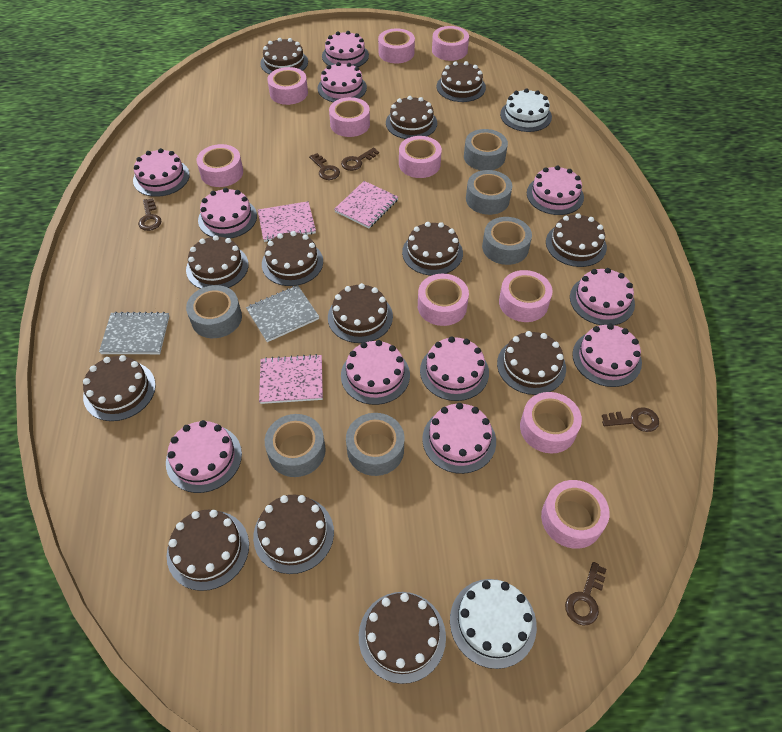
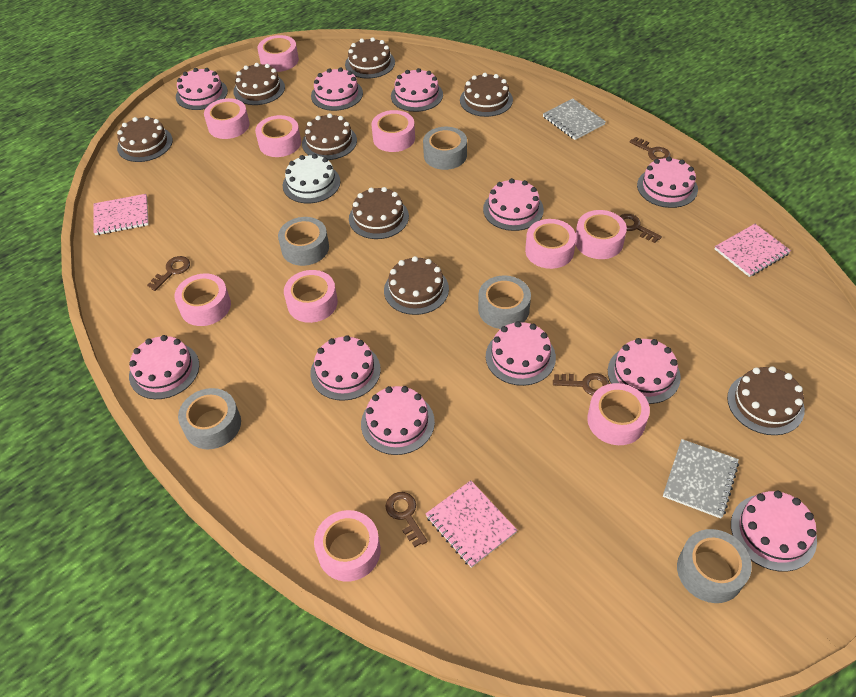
brown cake: [83,355,156,421] [167,510,249,591] [186,235,249,289] [253,495,334,574] [260,38,308,74] [262,231,323,286] [328,283,393,343] [359,592,446,684] [386,96,437,139] [402,222,463,275] [437,61,486,102] [497,331,566,395] [546,213,607,267] = 13 -> [117,116,173,162] [233,63,285,105] [302,113,357,160] [345,37,395,79] [349,187,409,239] [384,256,449,315] [460,73,513,117] [727,366,805,435] = 8
grey tape: [186,285,242,338] [265,414,326,477] [346,413,405,476] [464,129,508,170] [466,170,512,215] [482,217,532,265] = 6 -> [178,388,241,449] [278,217,329,266] [423,127,467,170] [478,275,531,329] [677,529,752,603] = 5
white cake: [450,579,537,669] [500,89,552,132] = 2 -> [283,154,340,203] = 1

